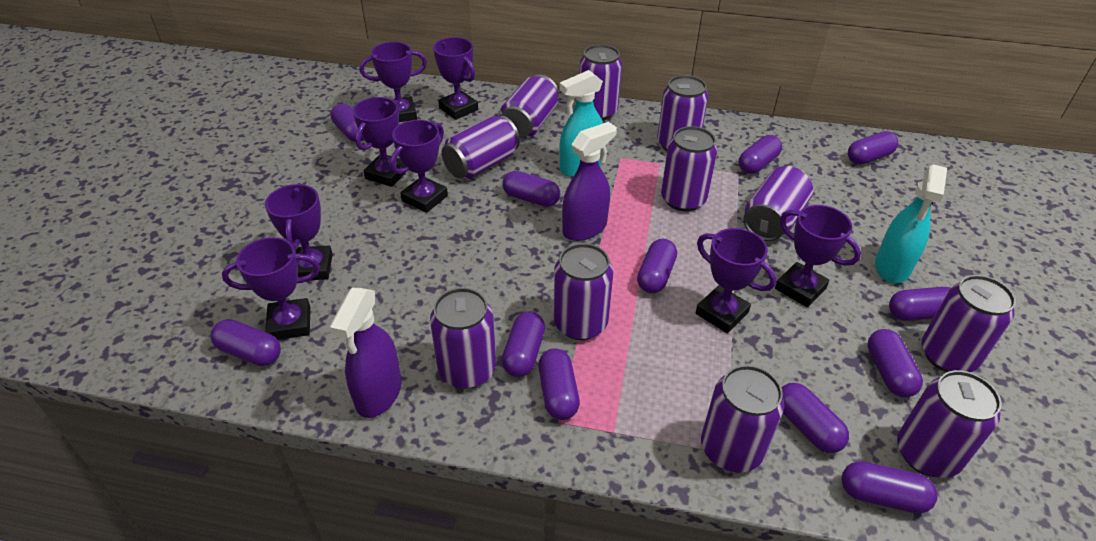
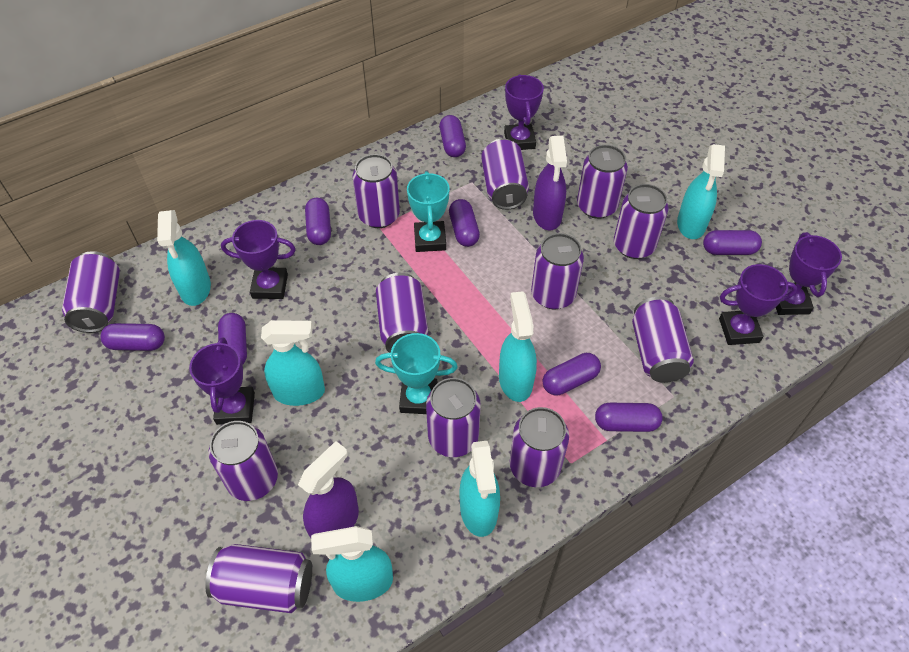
purple can: [430,288,496,389] [442,115,520,179] [500,75,559,138] [553,243,613,340] [580,44,622,120] [657,75,708,151] [661,126,717,211] [701,365,784,472] [744,166,813,241] [897,370,1002,478] [922,275,1016,372] = 11 -> [62,251,120,333] [205,544,312,613] [209,421,278,501] [353,154,400,228] [376,273,428,353] [426,378,481,457] [481,139,529,210] [510,407,569,487] [531,233,584,309] [577,145,628,219] [614,184,669,259] [632,297,694,383] = 12
purple capsule: [211,319,281,366] [331,103,364,142] [502,312,545,377] [503,171,560,207] [538,348,580,420] [637,239,677,293] [739,135,782,174] [781,383,849,453] [842,461,938,513] [848,131,898,165] [867,329,923,398] [889,287,951,321] = 12 -> [100,323,165,351] [218,313,247,365] [305,198,331,245] [439,115,466,157] [449,199,480,247] [543,353,601,396] [595,403,663,432] [703,230,762,255] = 8
purple trophy: [222,237,320,340] [265,183,333,280] [353,97,406,187] [360,42,427,122] [390,120,448,213] [433,37,478,120] [696,228,776,333] [775,205,861,307] = 8 -> [189,337,255,425] [221,220,296,299] [504,74,544,150] [719,264,797,345] [776,232,842,315] = 5
turquoise spray bottle: [559,70,603,177] [875,165,947,283] = 2 -> [157,210,211,306] [261,320,325,406] [311,526,393,602] [459,441,500,537] [499,291,537,402] [677,144,725,239] = 6
turquoise trophy: none = 0 -> [375,333,458,414] [407,171,450,252] = 2

